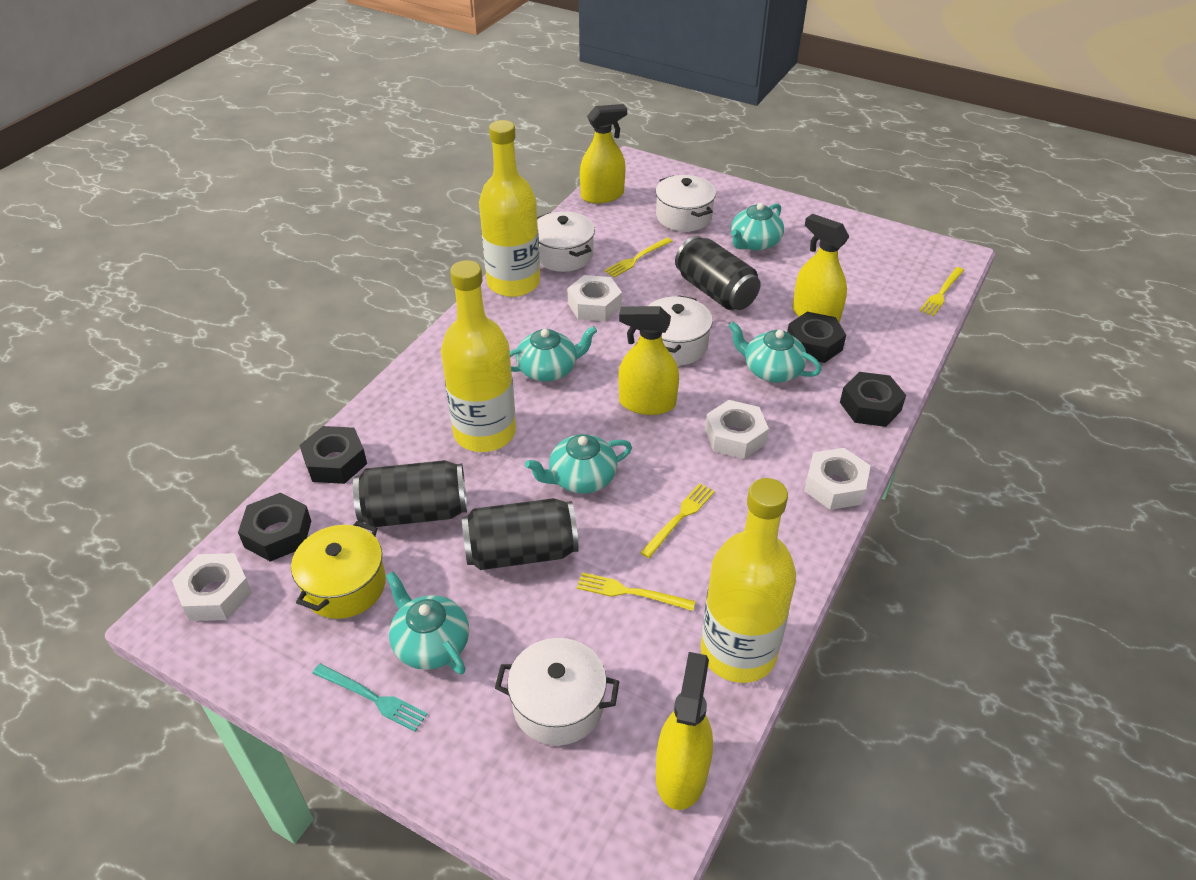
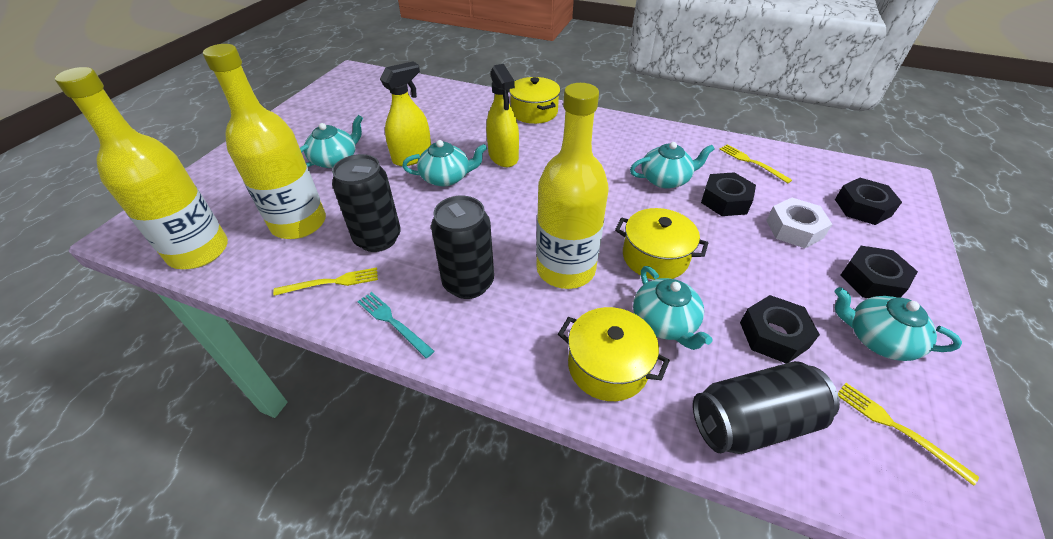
white nut: [172,553,252,621] [567,275,622,321] [705,400,769,459] [804,448,871,510] = 4 -> [766,198,832,248] = 1
white pot: [495,638,619,746] [537,211,595,272] [648,295,713,365] [655,175,716,232] = 4 -> none = 0
yellow fork: [577,572,696,611] [604,238,673,277] [640,483,715,558] [920,267,964,316] = 4 -> [273,268,378,296] [719,144,792,183] [838,383,979,486] = 3
yellow pot: [291,521,386,619] = 1 -> [509,77,560,124] [558,307,670,401] [615,208,708,280] = 3
yellow spray bottle: [580,104,627,203] [618,306,679,415] [656,652,713,810] [793,214,849,323] = 4 -> [380,62,431,166] [486,64,519,167] = 2

